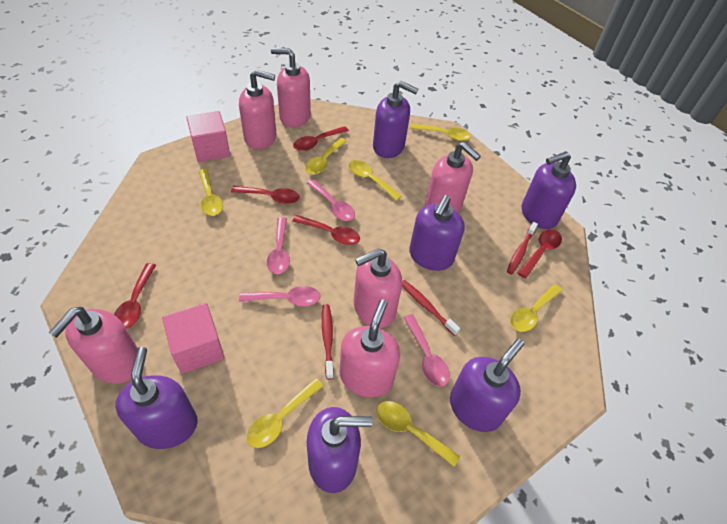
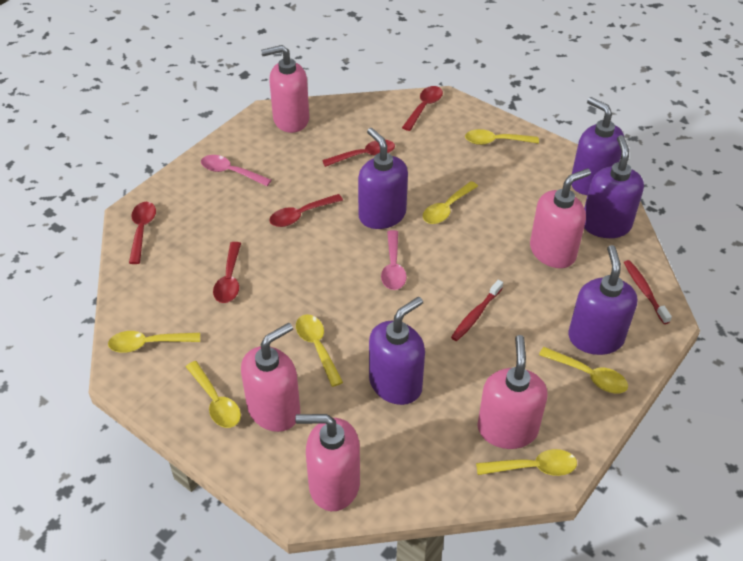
pink cube: [162,303,225,374] [186,111,230,162] = 2 -> none = 0
pink soap dispenser: [49,307,137,384] [239,69,276,149] [271,48,311,128] [340,299,400,397] [354,248,402,328] [425,142,481,212] = 6 -> [241,323,300,432] [261,45,309,133] [295,414,360,511] [477,335,548,449] [530,168,591,268] = 5
pink spoon: [239,286,321,306] [267,217,290,274] [307,179,355,221] [403,314,450,387] = 4 -> [201,155,271,186] [381,230,407,290] = 2
purple soap dispenser: [115,347,198,449] [307,407,372,493] [373,81,418,158] [409,195,465,271] [450,338,524,432] [522,151,576,229] = 6 -> [358,128,408,229] [369,297,425,405] [568,245,637,355] [571,97,625,195] [584,135,644,238] = 5
red toothbrush: [322,304,334,379] [402,280,460,336] [507,222,538,275] = 3 -> [451,280,503,341] [624,260,672,324] = 2

